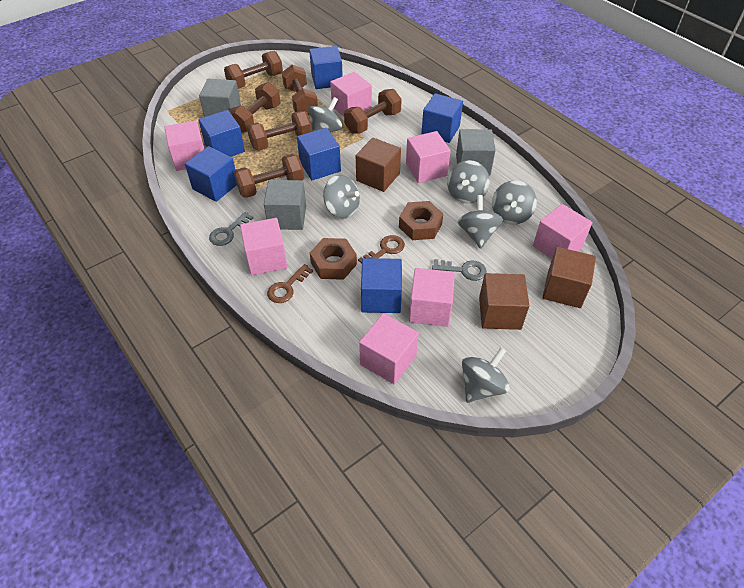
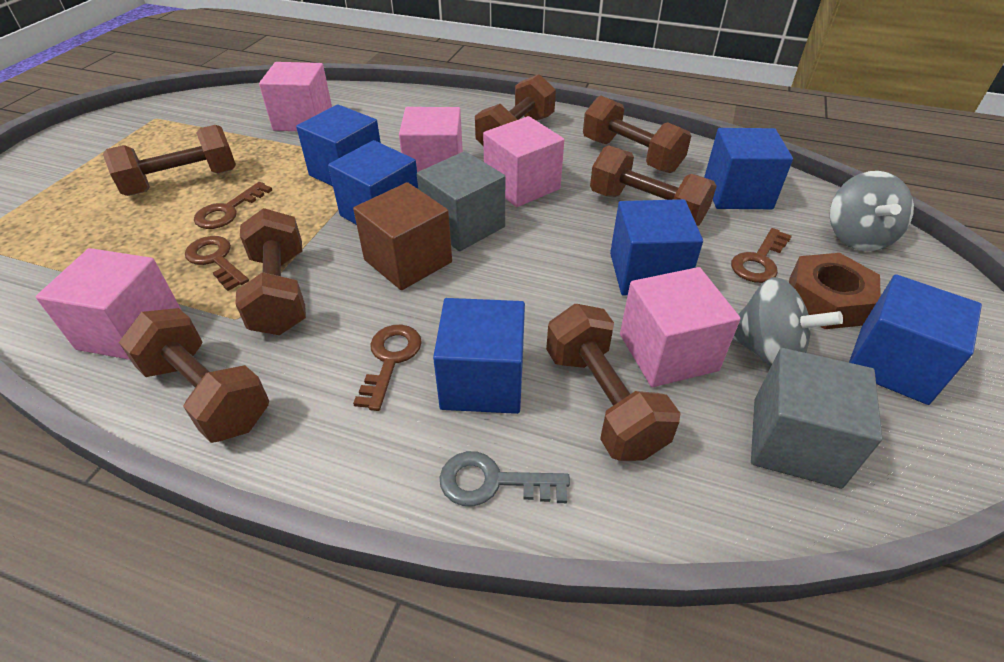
brown cube: [356,138,401,192] [479,273,530,330] [542,247,596,308] = 3 -> [353,182,452,290] = 1
brown dumbbell: [224,51,283,89] [229,82,281,133] [234,154,304,198] [247,111,312,151] [282,65,318,115] [344,89,402,134] = 6 -> [103,125,236,196] [119,308,269,443] [235,208,306,335] [475,74,556,146] [546,304,680,461] [583,95,691,173] [590,145,716,226] = 7
brown key: [267,264,313,303] [358,235,405,263] = 2 -> [185,236,249,291] [194,182,272,229] [353,325,422,411] [731,228,792,283] = 4
brown nut: [310,238,357,280] [399,201,443,240] = 2 -> [789,253,881,329] = 1
grey cube: [199,79,241,117] [264,180,306,230] [456,129,496,176] = 3 -> [417,151,505,251] [751,348,882,489] = 2
grey key: [209,212,253,246] [432,259,487,281] = 2 -> [439,451,570,506] = 1
grey spinning top: [308,97,342,133] [323,175,360,219] [447,160,490,203] [458,195,503,249] [462,347,510,403] [492,180,537,225] = 6 -> [733,277,843,367] [830,171,914,251] = 2
pink cube: [164,120,204,171] [240,218,287,275] [330,72,372,117] [359,313,419,385] [406,131,451,183] [409,268,455,327] [533,204,592,259] = 7 -> [36,248,181,360] [259,62,332,131] [399,107,463,172] [483,116,564,207] [620,267,741,387] = 5

